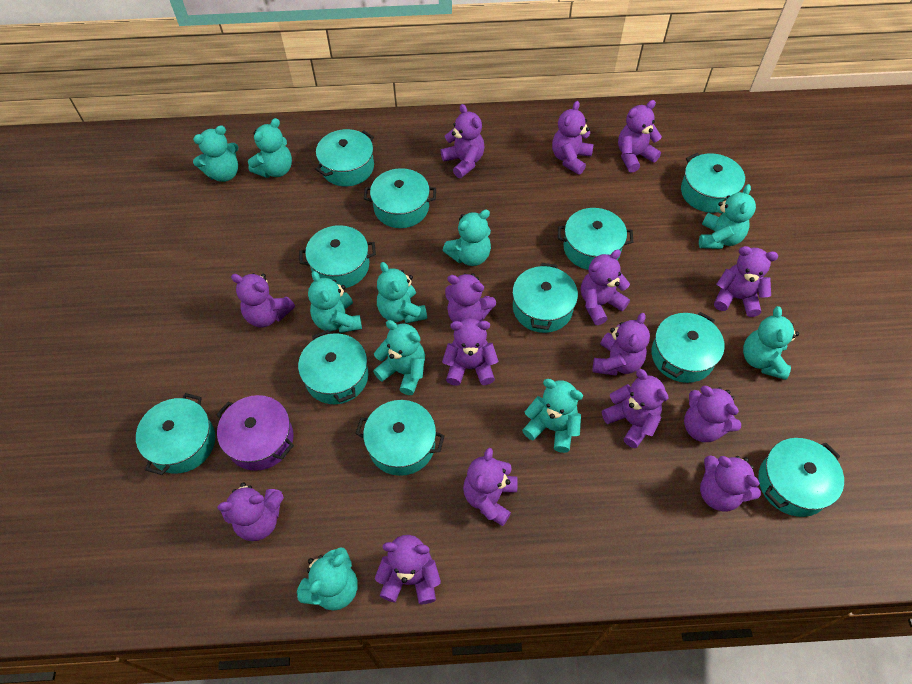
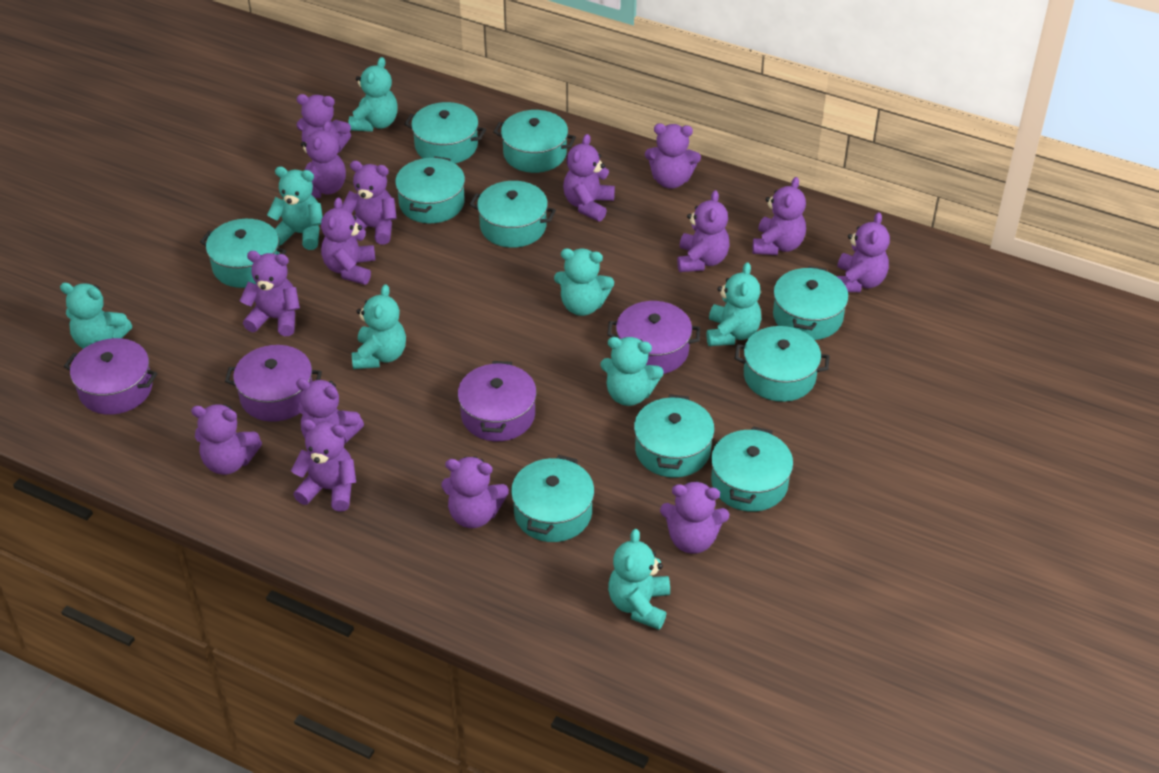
purple pot: [216,395,294,471] = 1 -> [64,338,158,415] [225,345,322,422] [458,361,537,441] [607,301,700,374] = 4
turquoise pot: [136,393,215,475] [298,330,369,404] [299,225,376,288] [315,129,374,186] [355,400,445,476] [364,168,436,228] [512,263,578,333] [558,208,633,270] [652,312,725,383] [681,153,745,213] [758,438,844,517] = 11 -> [200,219,286,288] [395,156,465,223] [404,102,486,163] [469,181,556,248] [493,110,576,173] [511,455,594,542] [634,394,715,478] [711,426,793,512] [735,326,830,402] [773,266,849,340] = 10
turquoise teddy bear: [193,125,238,182] [248,118,292,178] [297,547,358,611] [308,271,362,333] [373,320,425,395] [377,262,427,324] [443,210,491,266] [522,379,583,453] [699,184,756,249] [743,306,799,380] = 10 -> [60,283,132,349] [267,167,323,250] [348,57,398,132] [352,284,406,369] [554,248,614,316] [600,337,664,406] [608,529,670,630] [707,262,761,346] = 8

